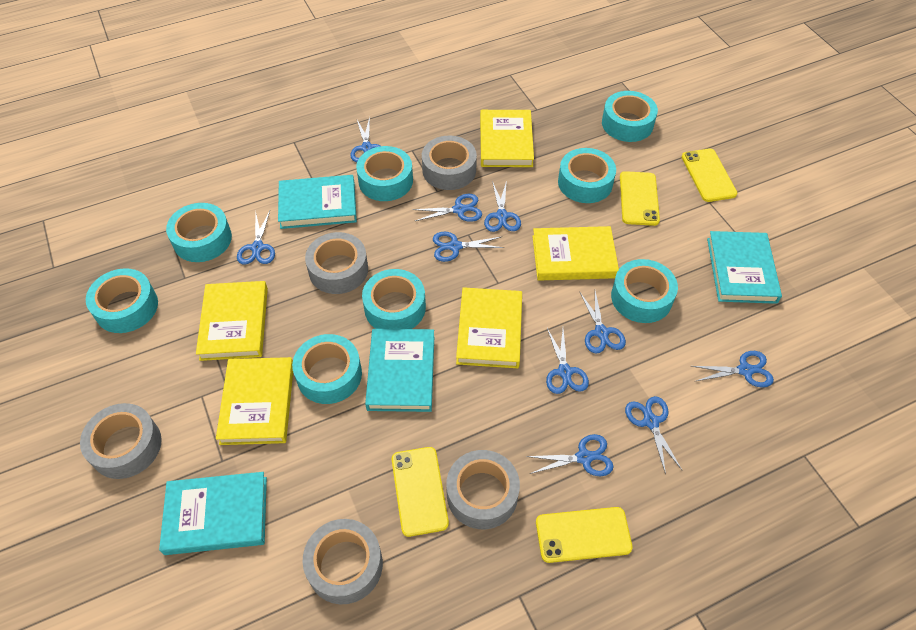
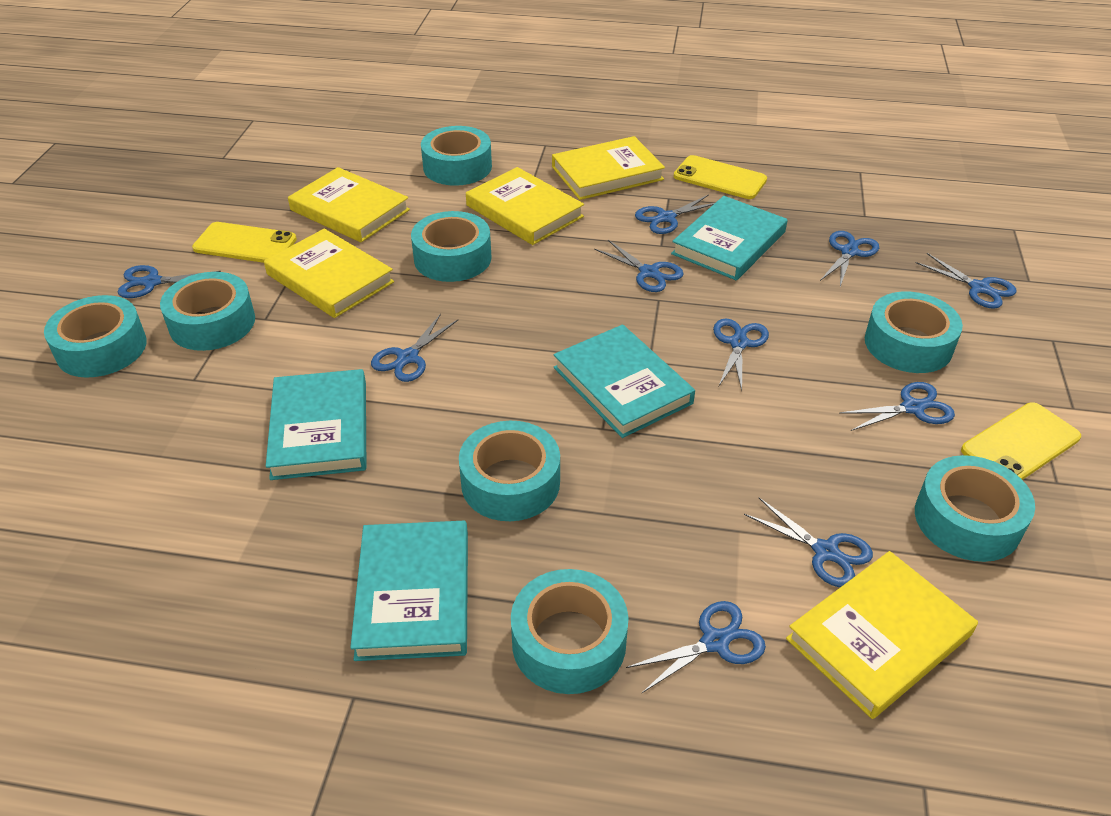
grey tape: [80,403,162,479] [302,519,383,604] [305,232,368,294] [422,136,477,190] [446,450,520,529] = 5 -> none = 0
yellow phone: [392,447,449,537] [536,507,633,563] [620,171,660,226] [682,149,737,202] = 4 -> [192,222,297,263] [674,155,767,199] [961,403,1081,480] = 3

